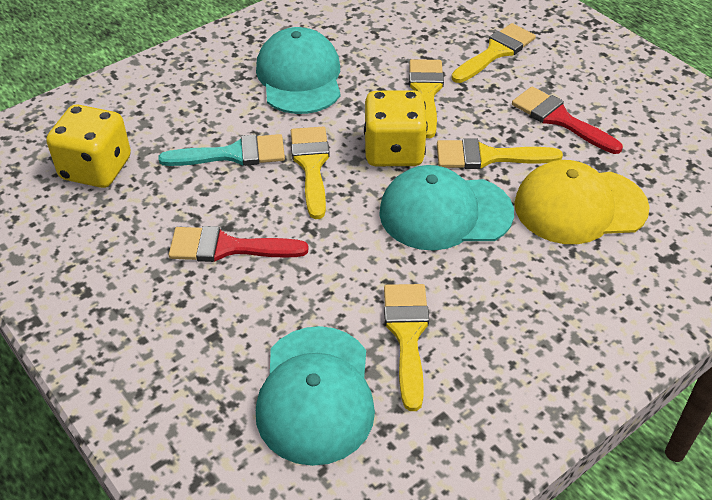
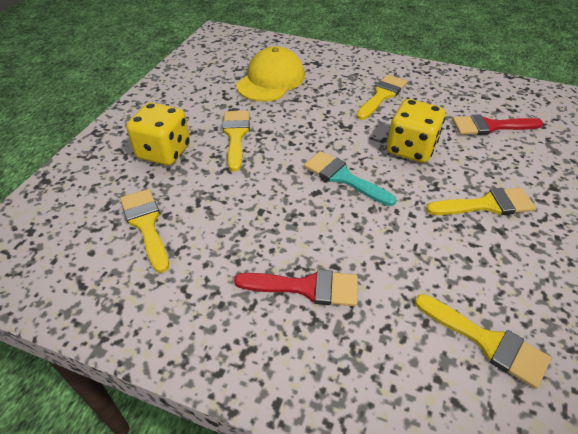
turquoise cap: [256,27,341,114] [256,326,375,466] [379,165,514,251] = 3 -> none = 0

